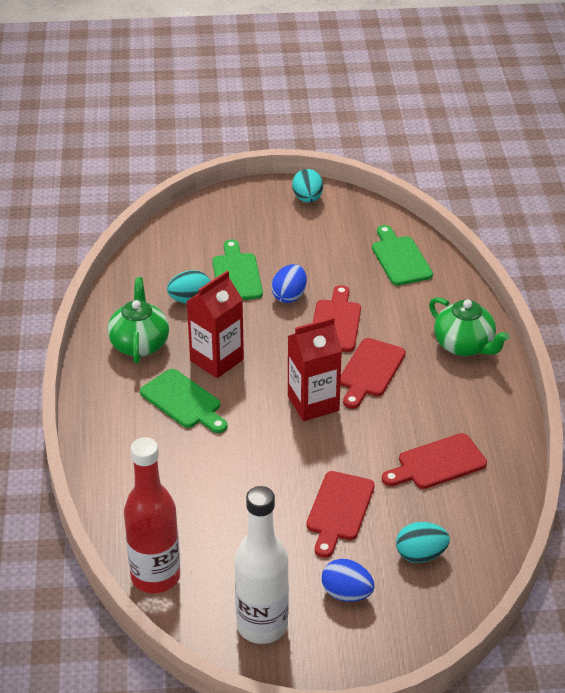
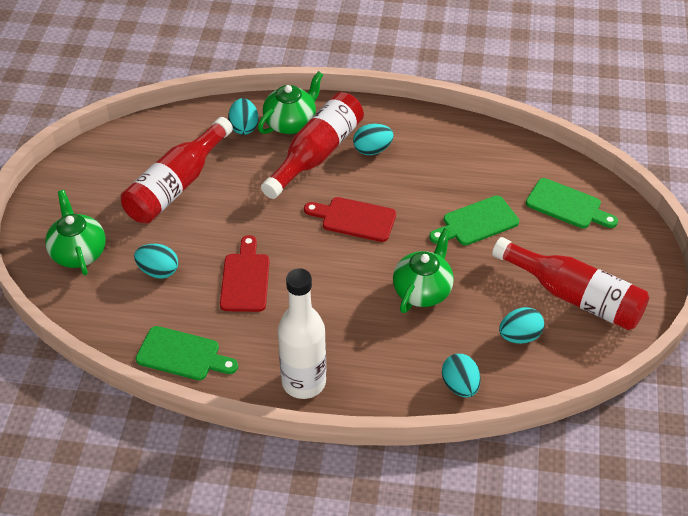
blue egg: [271,264,307,303] [322,559,375,602] = 2 -> none = 0
green teapot: [108,277,169,364] [429,297,510,356] = 2 -> [45,190,106,275] [258,71,323,134] [393,228,454,313] = 3
red bottle: [124,437,180,593] = 1 -> [121,117,233,224] [261,92,364,199] [492,237,649,330] = 3
red carton: [186,271,244,378] [288,317,342,421] = 2 -> none = 0
red cutting board: [306,471,375,558] [313,285,361,352] [340,338,406,409] [382,433,487,489] = 4 -> [220,235,269,312] [304,197,396,242] = 2
turquoise egg: [167,270,210,304] [292,169,323,203] [396,522,450,563] = 3 -> [134,244,178,279] [228,98,259,135] [353,124,394,155] [442,354,481,398] [499,307,544,344] = 5

